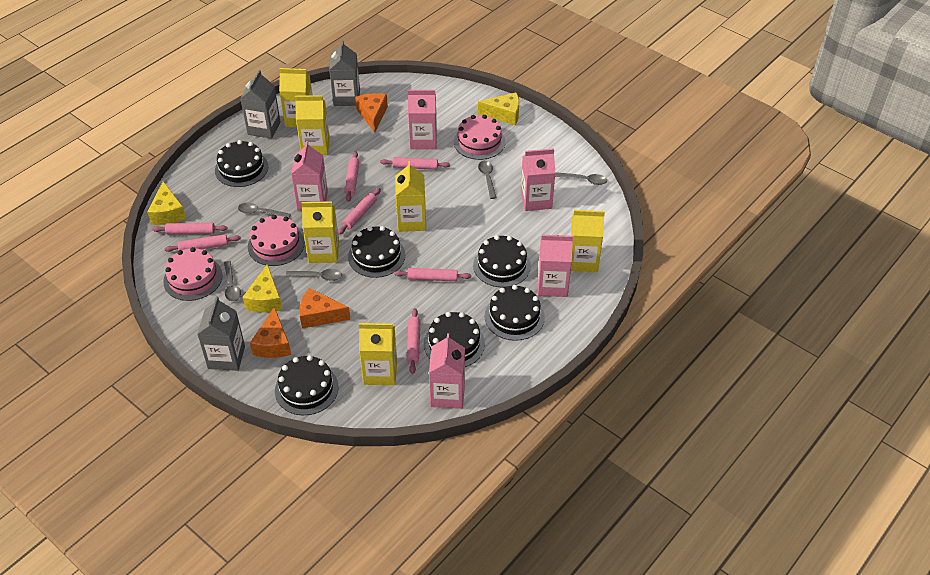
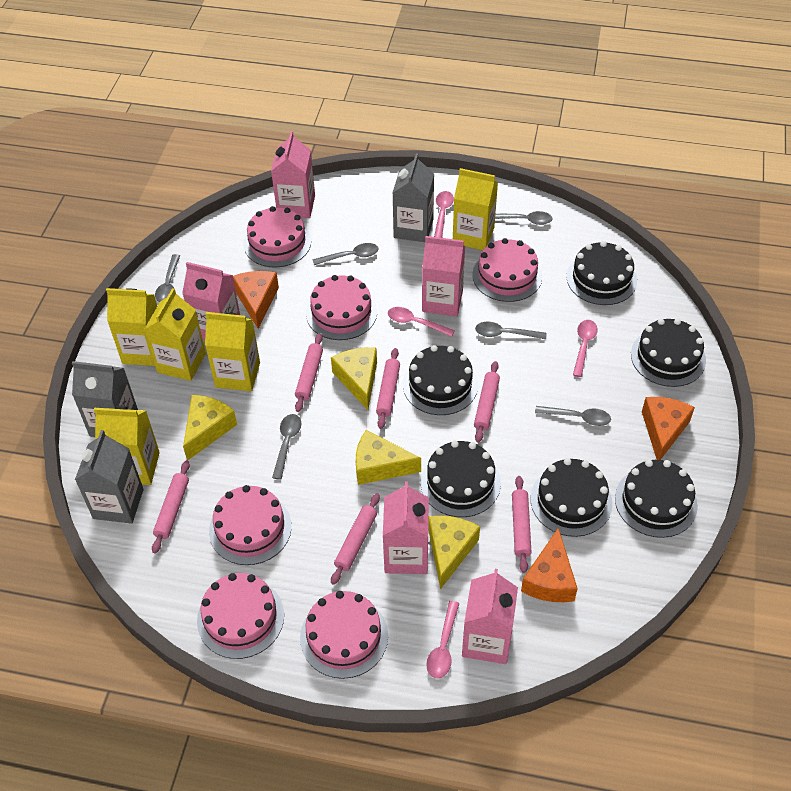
grey spoon: [224,261,241,301] [238,203,291,218] [286,269,342,281] [478,161,497,199] [555,172,607,185] = 5 -> [155,254,180,302] [272,414,302,480] [312,243,378,265] [475,322,547,339] [495,211,553,225] [535,406,611,426] = 6
pink cake: [163,247,223,301] [248,215,305,266] [454,115,505,160] = 3 -> [197,573,284,659] [209,485,292,565] [244,206,311,267] [300,591,388,679] [306,275,377,340] [472,238,542,302] = 6
pink rolling pin: [153,223,228,235] [164,234,241,252] [338,188,381,235] [344,151,360,202] [380,157,450,170] [394,268,471,281] [407,308,420,374] = 7 -> [152,460,190,554] [295,333,323,412] [331,493,380,585] [376,348,400,429] [474,361,500,443] [512,476,532,573] = 6
pink spoon: none = 0 -> [388,307,455,337] [426,601,460,678] [434,191,454,238] [573,320,598,377] = 4
yellow carton: [279,68,312,127] [295,95,330,155] [301,201,339,263] [359,323,397,385] [395,161,426,232] [570,210,605,272] = 6 -> [94,406,160,485] [106,288,157,366] [144,288,206,381] [205,312,260,391] [453,168,498,250] = 5
yellow cheese: [147,181,186,225] [242,264,282,313] [478,92,519,125] = 3 -> [183,395,237,461] [331,347,377,410] [356,430,421,485] [428,515,480,590] = 4

